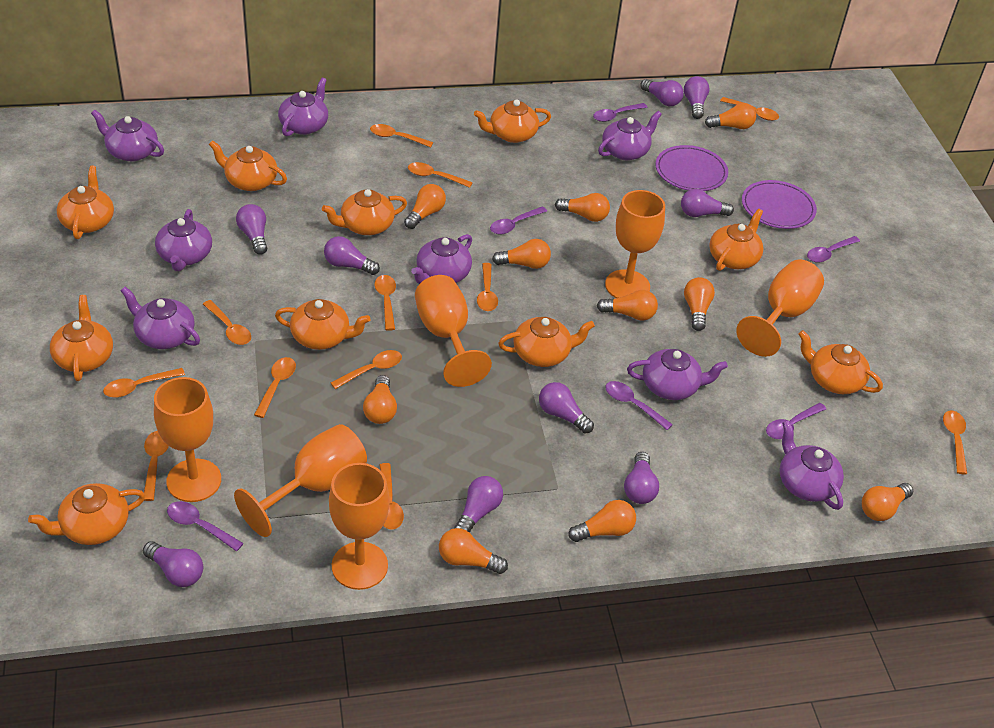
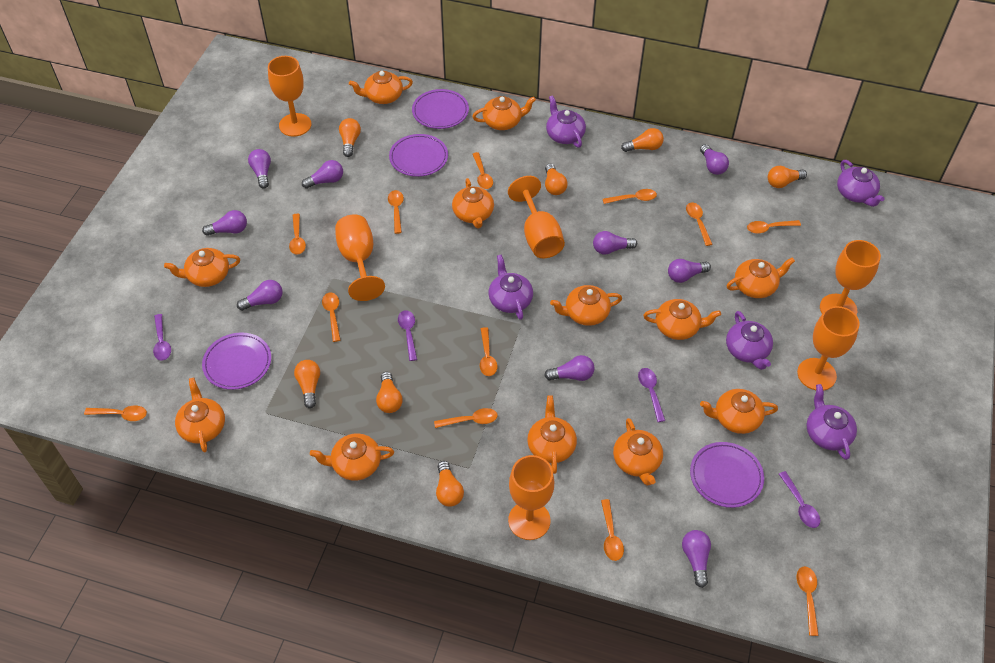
orange light bulb: [363,375,397,424] [404,184,446,229] [439,528,508,574] [492,239,551,269] [555,193,610,222] [569,500,636,542] [597,290,658,321] [684,277,715,331] [705,103,756,129] [862,483,913,521] = 10 -> [294,360,320,408] [339,118,361,157] [376,372,403,413] [436,461,464,507] [545,163,568,195] [621,128,664,152] [768,166,807,188] = 7
orange teapot: [28,483,145,545] [50,295,113,381] [57,165,114,239] [209,140,287,191] [275,299,371,350] [322,189,407,235] [474,99,551,143] [498,317,595,367] [709,209,764,271] [798,330,883,394] = 10 -> [164,248,240,287] [175,378,225,452] [310,434,394,481] [349,71,413,104] [452,178,494,228] [472,96,536,130] [527,395,577,474] [550,285,622,326] [613,418,663,486] [643,299,721,340] [700,389,778,434] [727,257,795,298] = 12
purple plate: [655,145,728,191] [742,180,817,229] = 2 -> [202,333,271,390] [389,134,448,177] [412,89,469,129] [690,442,764,508] = 4
purple spoon: [167,501,244,551] [490,206,547,235] [593,103,648,122] [605,381,673,430] [766,403,826,439] [807,236,860,263] = 6 -> [153,314,171,361] [398,310,417,361] [638,368,665,422] [779,471,820,528] = 4
purple teapot: [91,110,164,161] [121,287,200,349] [155,209,212,271] [278,78,328,136] [411,234,472,284] [598,111,662,160] [627,349,728,400] [780,421,844,510] = 8 -> [488,255,533,320] [546,95,586,148] [726,311,773,370] [806,384,857,460] [837,160,885,207] = 5

